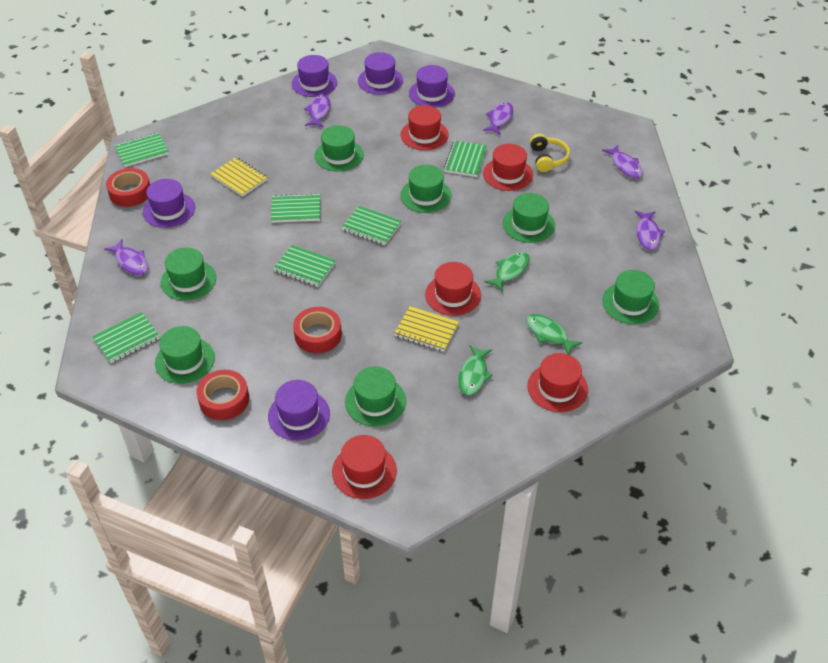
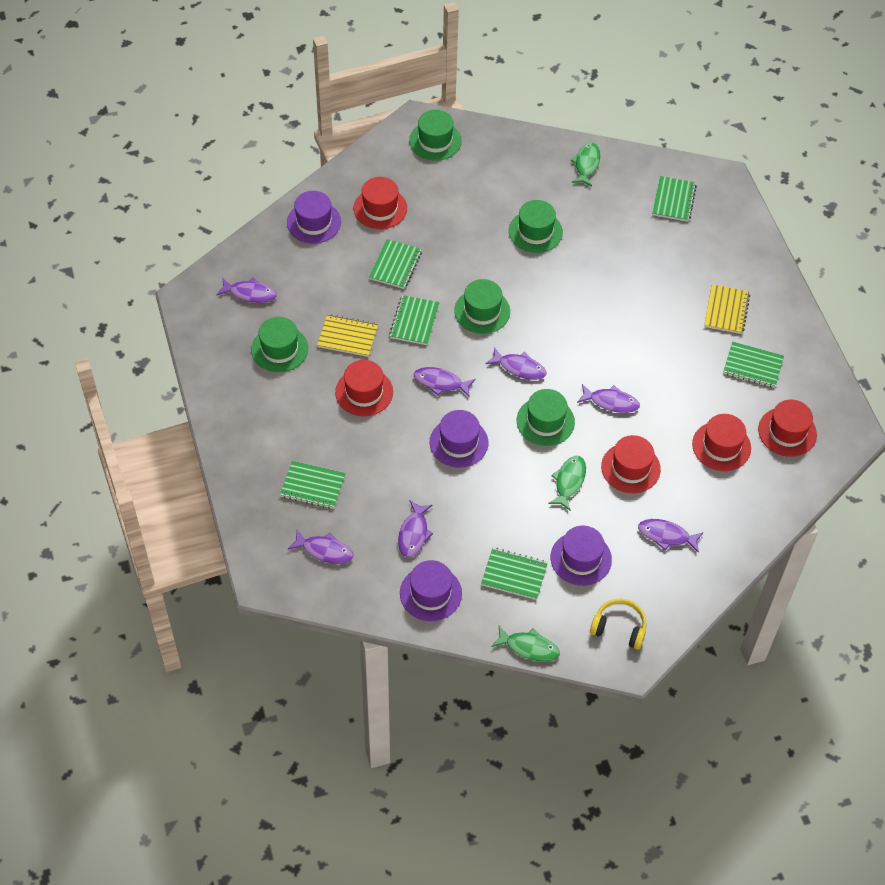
green hat: [155,326,215,384] [161,248,216,301] [315,125,364,172] [345,366,406,427] [400,165,451,213] [503,193,555,243] [602,270,659,324] = 7 -> [251,317,308,372] [409,110,462,161] [454,279,510,334] [509,200,563,253] [517,389,575,446] = 5
purple fish: [104,239,148,275] [304,95,330,127] [483,102,513,135] [602,145,643,179] [635,211,665,250] = 5 -> [216,278,277,303] [288,530,353,564] [398,500,433,557] [414,367,476,398] [486,347,546,380] [577,384,640,413] [638,519,704,553] = 7
purple hat: [143,179,195,228] [268,380,330,441] [292,55,337,97] [358,52,403,95] [409,65,455,108] = 5 -> [287,191,341,244] [400,560,462,621] [430,410,488,468] [551,526,612,586] = 4
red tape: [106,168,150,207] [196,370,249,420] [293,307,342,353] = 3 -> none = 0

